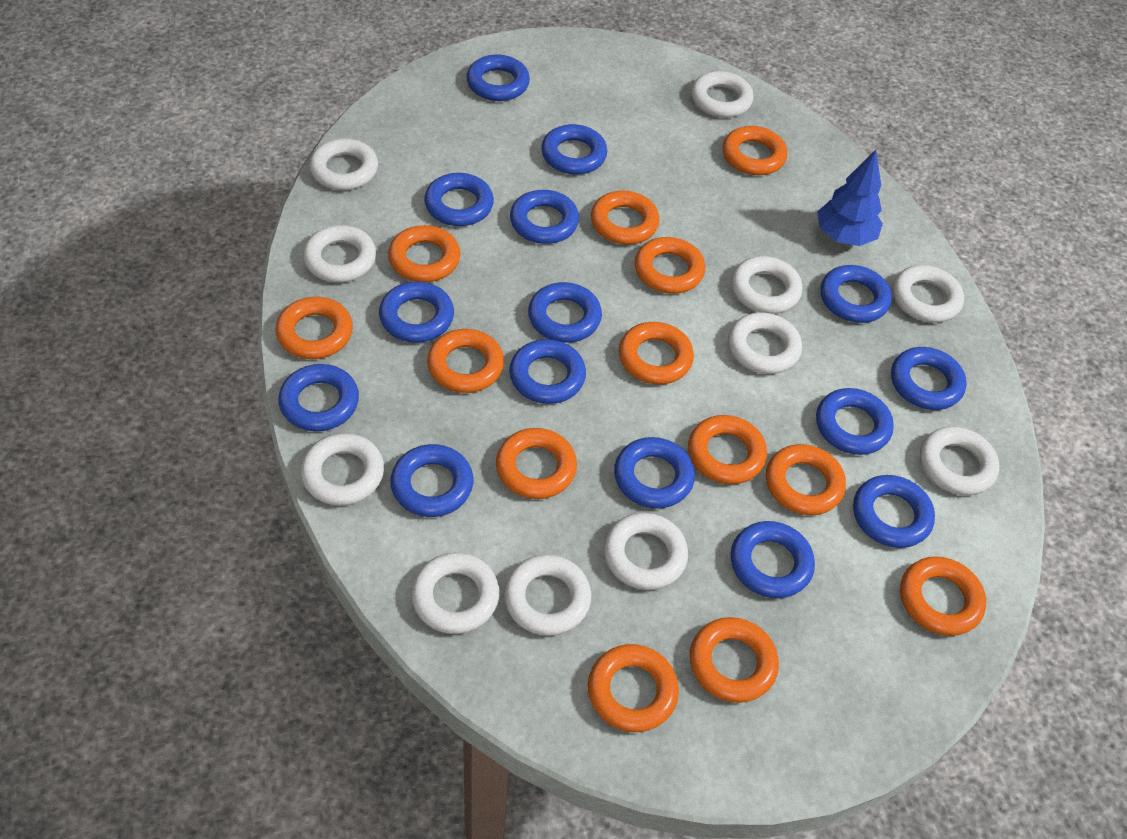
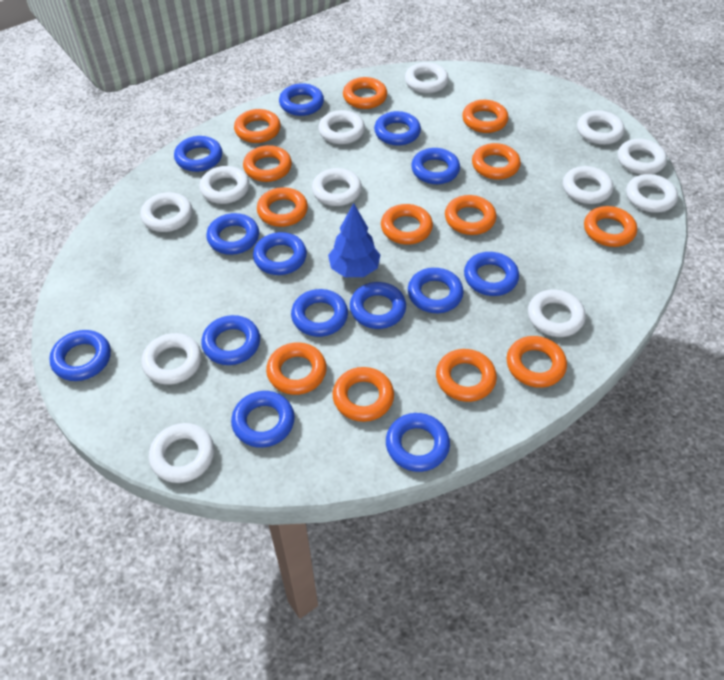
blue ring: [278,364,359,431] [379,282,454,343] [390,444,473,517] [424,173,494,226] [467,55,530,101] [509,339,586,404] [510,190,579,244] [528,282,602,343] [541,124,607,174] [614,437,695,509] [731,521,815,598] [816,388,894,455] [820,265,892,323] [853,475,935,548] [891,347,967,410] = 15 -> [49,330,111,381] [174,136,222,172] [201,315,260,365] [206,213,259,255] [231,391,295,448] [253,232,307,275] [279,83,324,116] [291,289,348,337] [350,282,406,329] [374,111,421,146] [386,413,450,472] [408,268,464,313] [411,148,460,184] [464,252,519,296] = 14
white ring: [301,433,384,506] [303,225,376,283] [309,138,378,190] [411,553,499,634] [504,555,591,636] [604,513,688,590] [691,71,753,118] [728,312,802,374] [731,256,802,314] [893,265,964,323] [920,426,999,496] = 11 -> [140,192,192,232] [141,333,202,385] [149,423,214,483] [199,166,249,204] [312,168,362,206] [318,110,365,144] [405,62,449,93] [528,289,586,337] [563,166,613,204] [577,110,625,145] [618,139,667,175] [626,174,678,213] = 12

